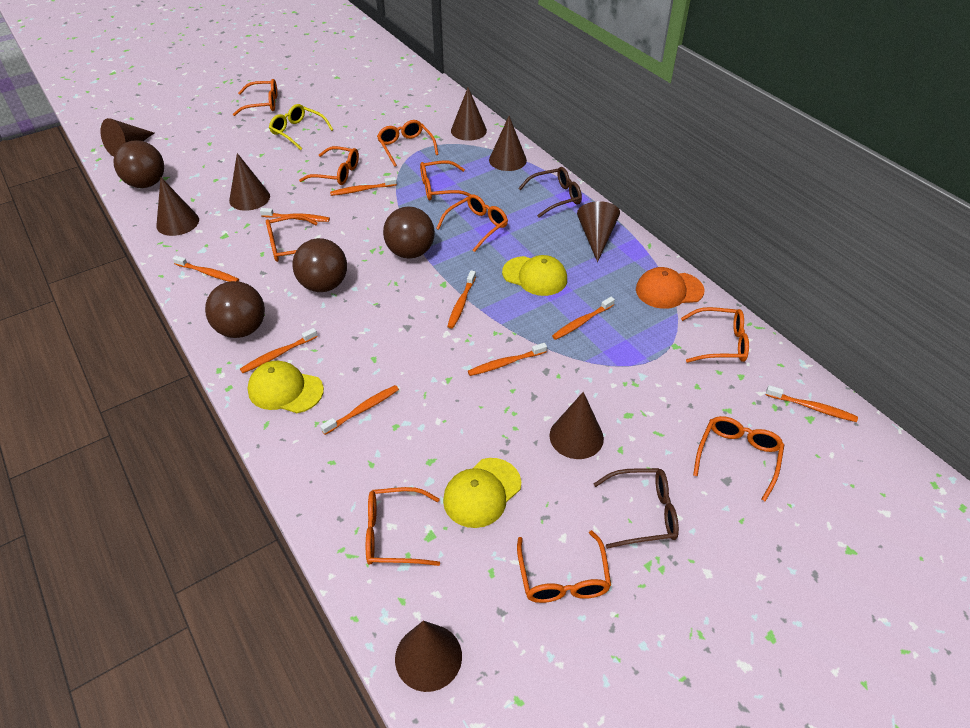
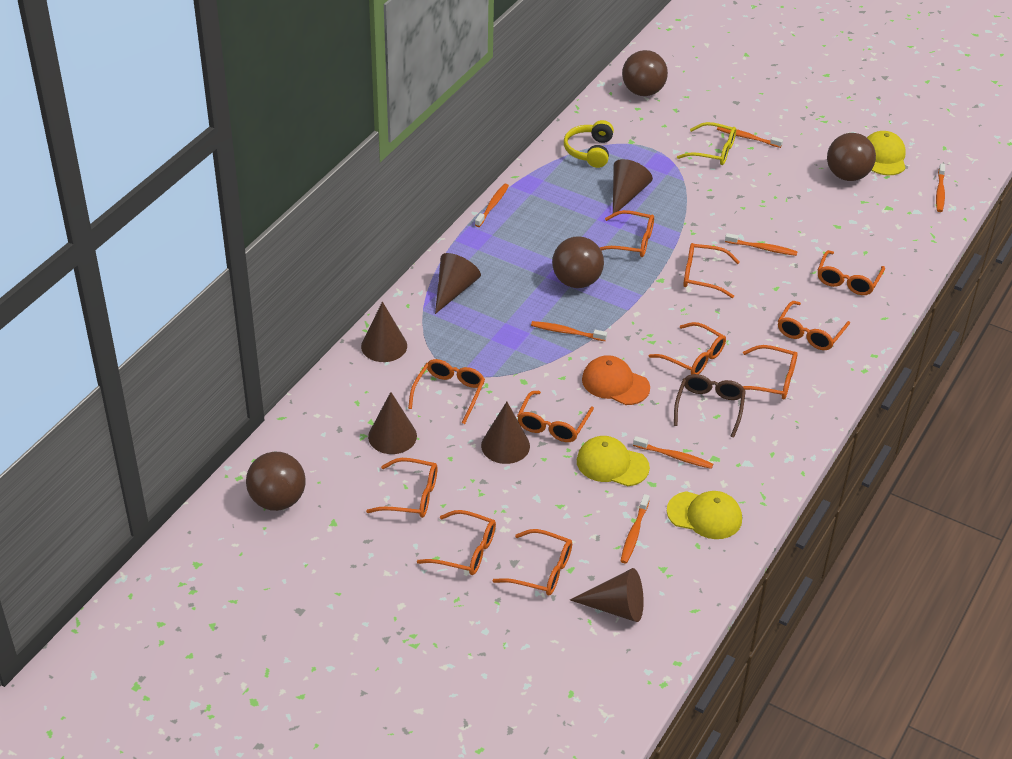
brown cone: [100,118,154,157] [156,177,199,236] [229,153,270,211] [395,621,462,692] [451,87,487,141] [489,116,527,171] [549,392,604,459] [577,201,620,262] = 8 -> [361,302,407,362] [368,392,417,454] [435,253,481,314] [481,402,530,464] [570,568,644,622] [613,159,653,213] = 6
brown glasses: [518,167,582,218] [594,468,679,549] = 2 -> [674,374,746,438] = 1
orange glasses: [233,79,277,116] [266,215,317,262] [299,146,359,185] [366,487,440,566] [377,120,439,167] [420,160,471,200] [436,194,508,252] [517,530,611,603] [681,307,749,363] [693,416,784,502] = 10 -> [366,458,437,518] [408,359,485,424] [417,510,496,575] [492,529,572,596] [517,391,594,442] [600,210,654,257] [649,322,726,374] [683,243,740,298] [742,345,798,399] [778,301,850,350] [817,250,885,295] = 11
orange toothbrush: [172,255,239,282] [240,328,318,373] [260,208,330,222] [320,385,399,435] [330,177,397,196] [447,270,476,329] [468,343,547,376] [552,297,615,340] [766,385,858,422] = 9 -> [475,184,509,227] [531,321,607,341] [621,494,650,563] [633,436,713,469] [717,127,783,148] [725,233,798,256] [936,163,945,212] = 7
yellow headphones: none = 0 -> [564,120,614,168] = 1

